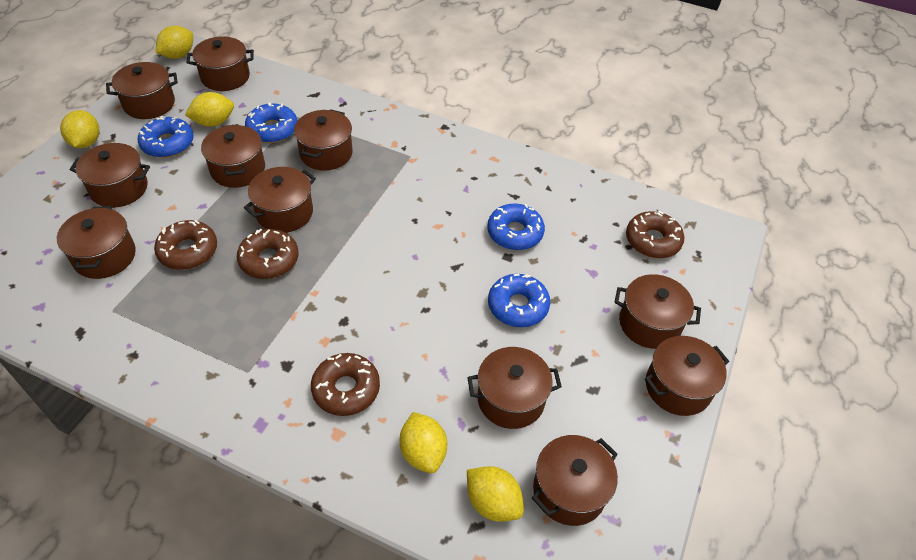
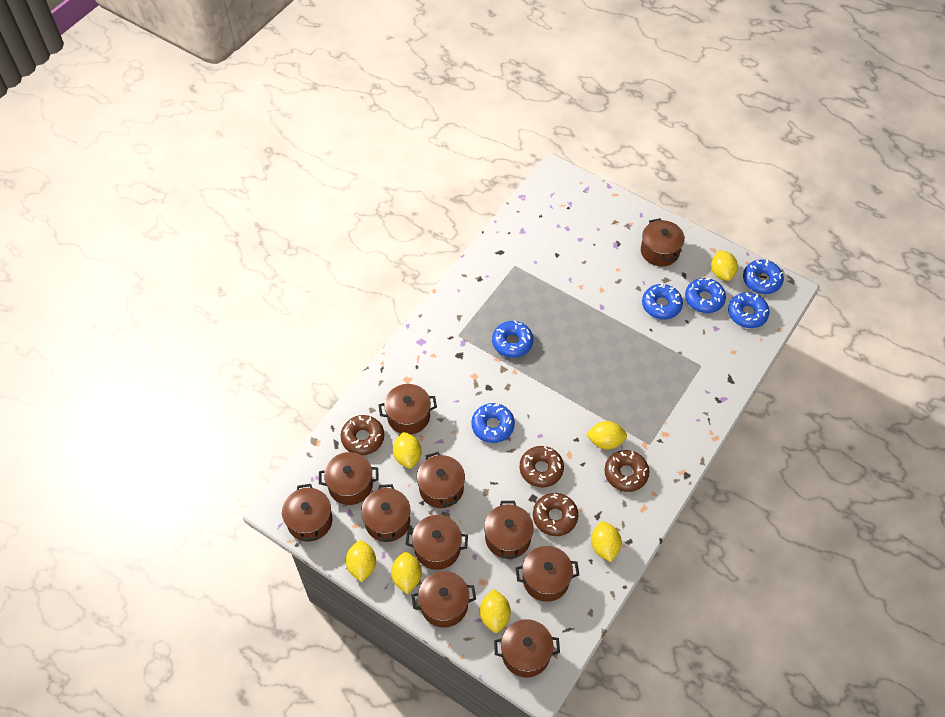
blue donut: [138,116,194,158] [245,102,298,143] [487,203,545,250] [488,274,550,327] = 4 -> [471,403,515,443] [492,321,533,358] [642,284,683,319] [685,278,726,313] [728,292,770,328] [743,259,784,294] = 6
yellow lemon: [60,110,99,148] [156,26,193,59] [185,92,234,127] [400,412,447,473] [467,466,524,522] = 5 -> [346,540,376,582] [391,552,422,594] [393,432,422,469] [480,589,511,633] [586,421,627,450] [591,521,622,562] [711,250,738,281] = 7

